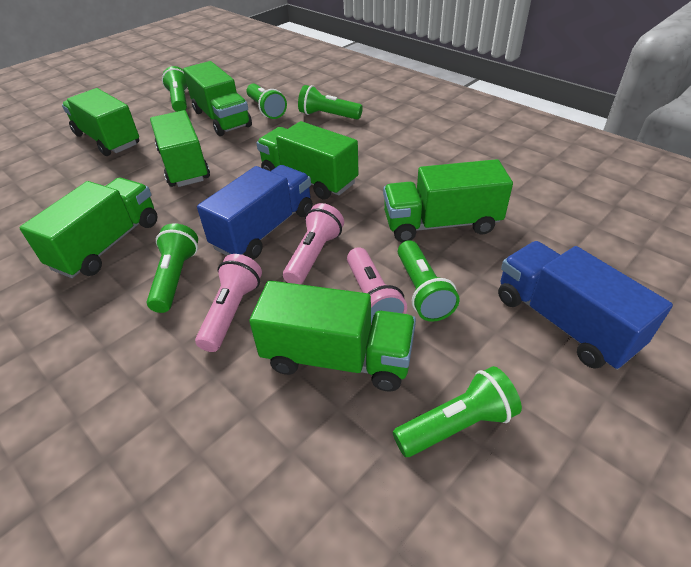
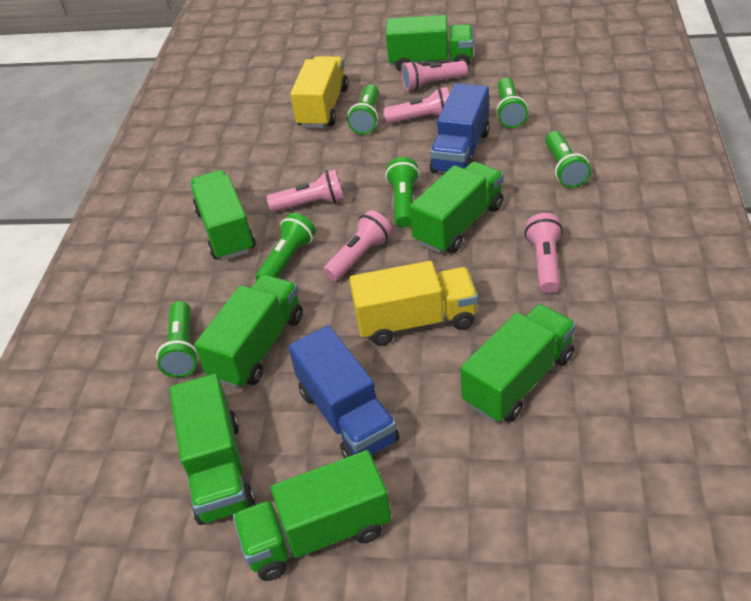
pink flashlight: [195,254,262,352] [283,203,344,284] [347,247,407,324] = 3 -> [267,169,344,212] [323,210,392,281] [383,87,449,124] [401,61,468,91] [525,213,563,293] = 5
yellow truck: none = 0 -> [290,56,349,128] [349,261,478,346] = 2

